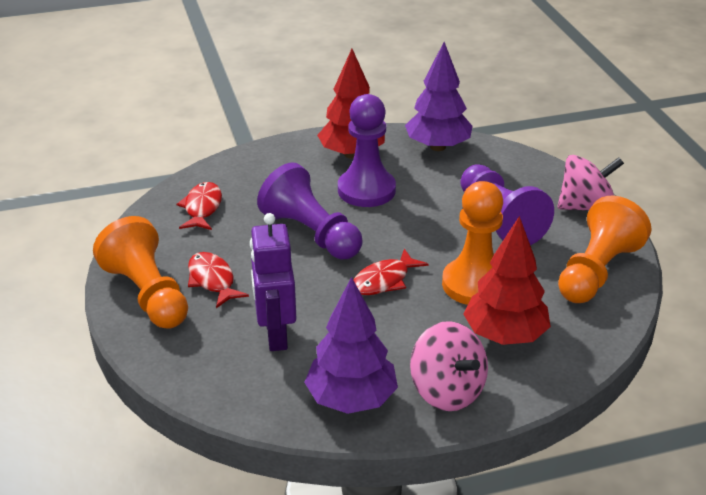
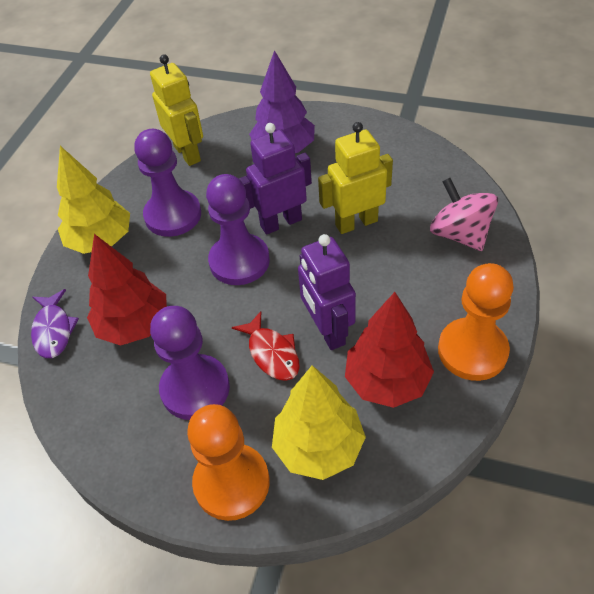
orange pawn: [93,216,188,329] [442,181,503,305] [558,195,651,303] = 3 -> [187,404,270,521] [438,263,514,381] = 2
pink spinning top: [410,321,488,411] [558,155,624,210] = 2 -> [430,178,498,251] = 1
purple fish: none = 0 -> [31,289,79,358] = 1
purple robot: [250,213,296,351] = 1 -> [239,123,312,235] [298,234,356,350] = 2
purple tree: [304,277,398,414] [405,42,473,151] = 2 -> [249,50,315,153] = 1
red fish: [176,182,222,230] [188,252,249,308] [354,249,428,295] = 3 -> [232,311,300,381] = 1
yellow robot: none = 0 -> [150,54,203,166] [318,122,393,234] = 2
yellow tree: none = 0 -> [57,146,130,254] [272,365,366,480] = 2

